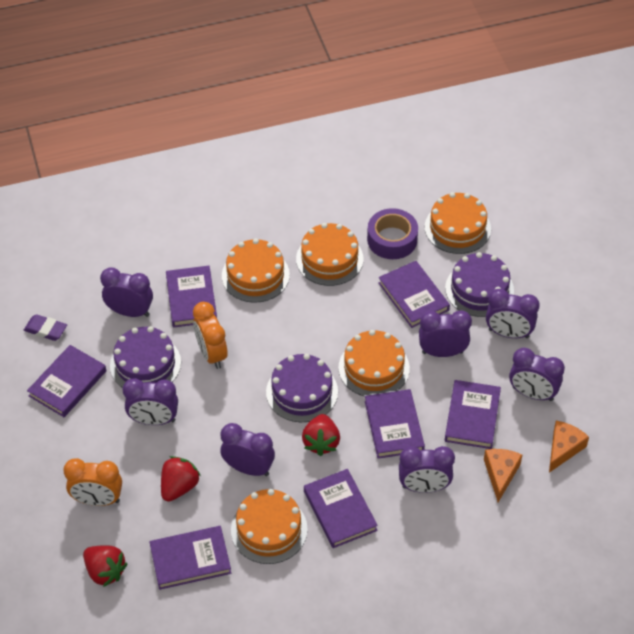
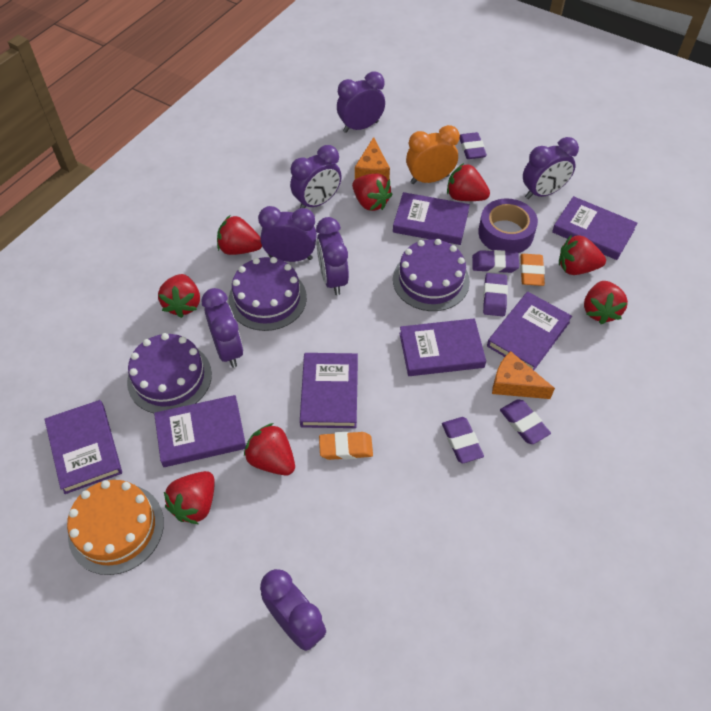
orange cake: [222,238,290,303] [231,489,308,564] [296,223,363,286] [338,330,410,396] [425,192,491,254] = 5 -> [67,480,164,575] = 1
orange clock: [63,458,122,506] [193,302,228,369] = 2 -> [406,125,460,184] = 1
orange eraser: none = 0 -> [319,432,373,460] [520,254,545,286] = 2
purple eraser: [24,314,67,341] = 1 -> [442,417,484,463] [460,132,487,159] [472,250,519,273] [483,273,508,316] [500,400,551,444] = 5
red strawberry: [83,545,128,587] [161,456,200,502] [302,414,340,456] = 3 -> [158,274,200,318] [164,471,215,524] [217,215,262,255] [244,423,295,475] [352,174,393,211] [447,163,490,201] [559,235,606,275] [584,281,628,324] = 8

